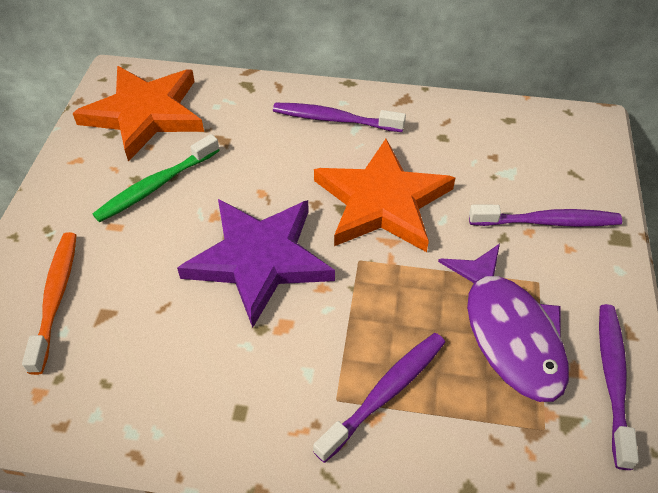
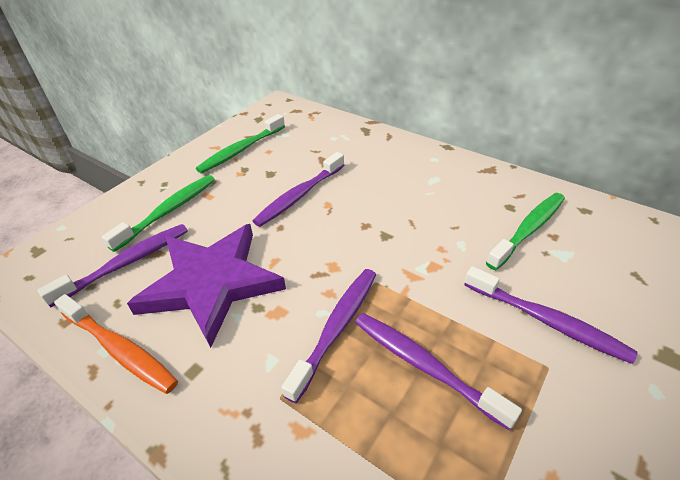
green toothbrush: [92,134,220,222] = 1 -> [102,175,215,252] [196,114,285,173] [486,193,565,270] = 3
orange star: [73,66,204,162] [314,139,455,252] = 2 -> none = 0
purple fish: [438,243,569,402] = 1 -> none = 0
purple toothbrush: [273,103,406,132] [313,333,445,463] [469,205,622,227] [599,304,639,470] = 4 -> [37,224,188,307] [253,152,344,227] [281,269,376,403] [355,313,522,430] [464,266,638,364] = 5

